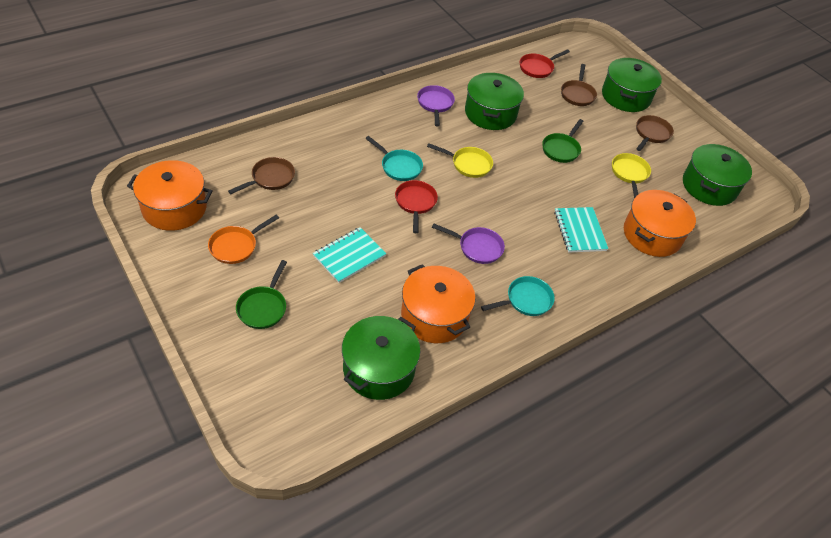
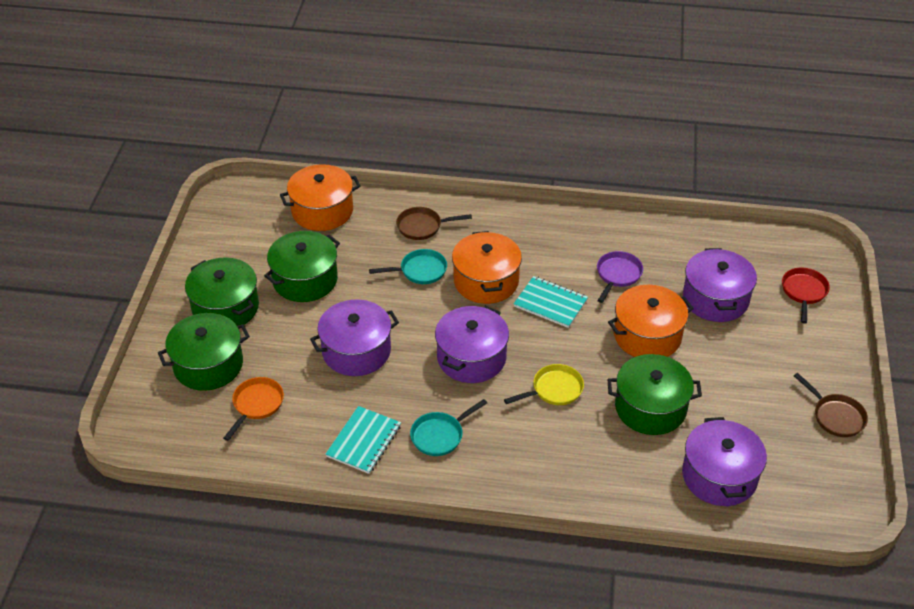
brown pan: [228,157,295,194] [561,64,597,106] [636,115,674,151] = 3 -> [396,207,472,240] [794,373,868,437] = 2
green pan: [236,260,287,329] [542,119,584,163] = 2 -> none = 0
purple pan: [417,85,455,126] [432,224,505,264] = 2 -> [597,251,643,303] = 1
purple pot: none = 0 -> [310,300,399,376] [435,306,509,383] [682,417,767,506] [683,248,757,322] = 4
red pan: [395,180,438,233] [520,49,570,78] = 2 -> [782,268,830,324] = 1
yellow pan: [427,143,493,178] [612,153,651,198] = 2 -> [504,364,584,405] = 1

